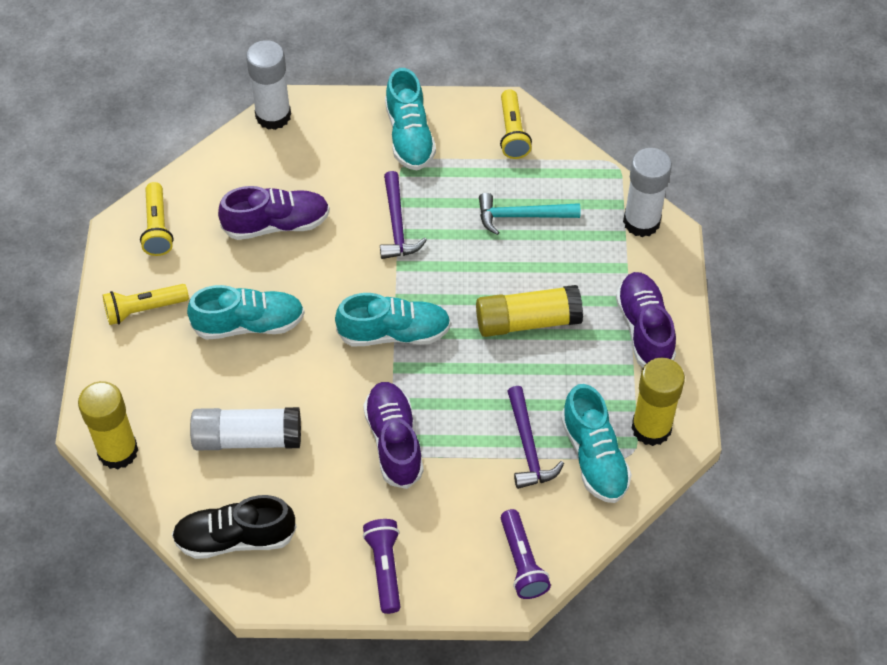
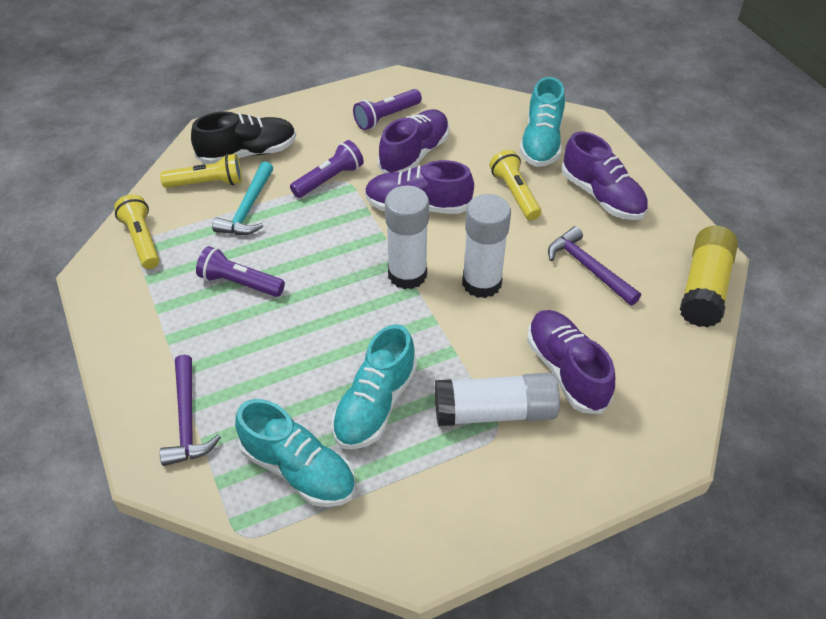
purple flashlight: [363,519,400,614] [501,509,551,599] = 2 -> [196,246,285,297] [290,140,364,198] [353,89,422,130] = 3
purple shoe: [218,186,330,240] [363,382,424,489] [616,272,676,367] = 3 -> [365,160,474,214] [378,109,449,173] [527,310,615,414] [561,132,648,220] = 4
turquoise shoe: [187,285,305,340] [335,293,451,346] [385,68,436,170] [561,384,632,503] = 4 -> [235,399,355,507] [331,324,417,450] [520,77,565,167] = 3
yellow glue stick: [78,381,138,469] [476,285,583,337] [631,358,685,446] = 3 -> [680,226,738,327] = 1

